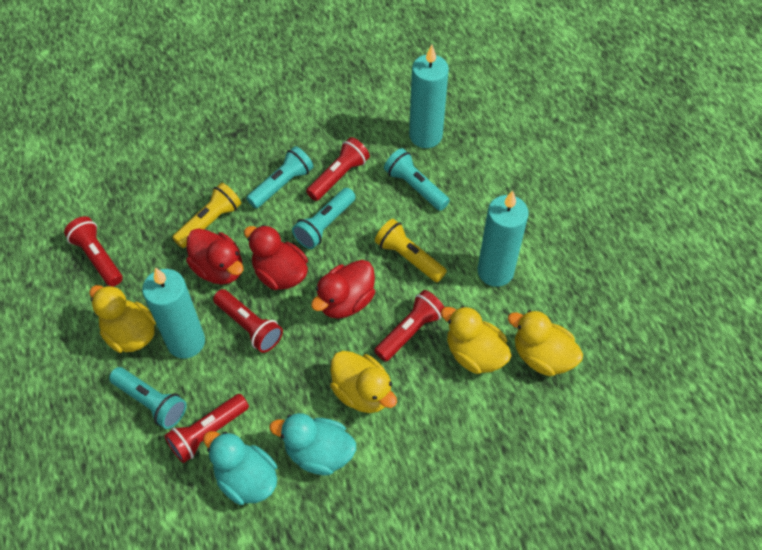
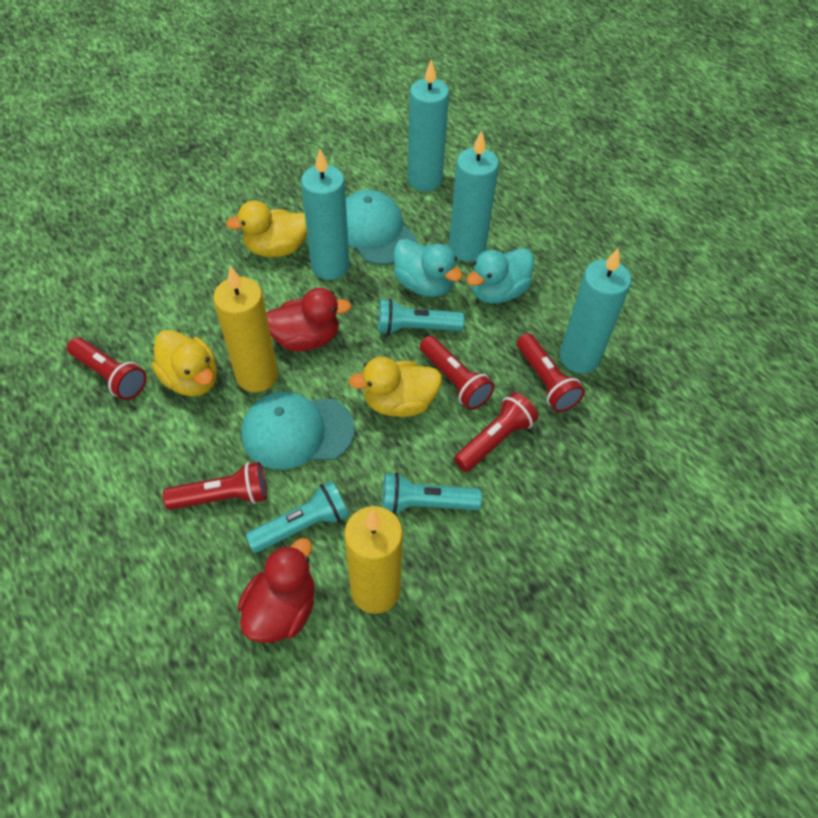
red duck: [186,228,243,285] [244,225,308,290] [311,260,375,319] = 3 -> [238,538,315,643] [266,288,352,352] = 2
turquoise candle: [142,267,205,359] [409,45,449,148] [478,190,529,287] = 3 -> [301,149,349,280] [407,59,449,191] [449,131,499,262] [559,247,631,374] = 4
turquoise cap: none = 0 -> [241,392,355,470] [346,190,416,265] = 2
turquoise flashlight: [109,367,187,429] [246,146,313,208] [292,188,356,249] [384,148,450,211] = 4 -> [246,481,349,553] [378,298,464,335] [382,472,482,514] = 3
yellow candle: none = 0 -> [213,265,278,392] [344,506,403,614] = 2
yellow duck: [90,285,156,353] [330,351,397,413] [441,306,511,374] [508,310,583,376] = 4 -> [151,330,217,396] [226,200,307,257] [349,357,442,417] = 3
yellow flashlight: [172,183,241,248] [375,219,447,282] = 2 -> none = 0

